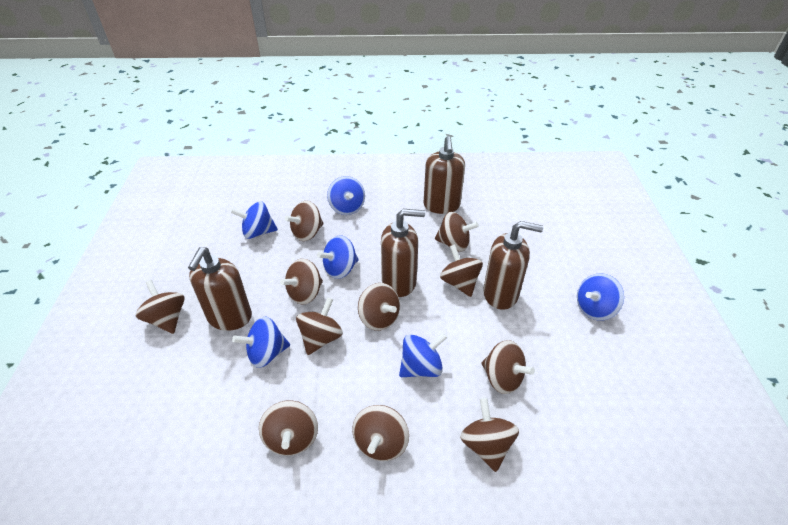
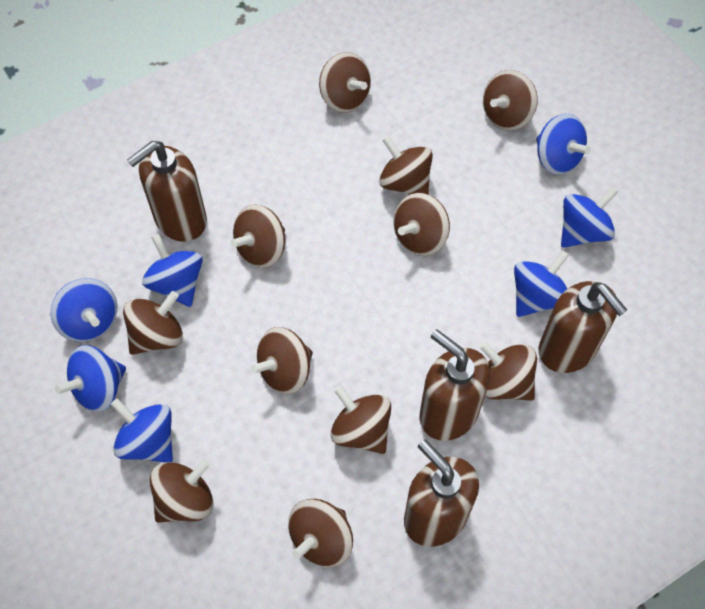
blue spinning top: [230,201,278,239] [232,317,290,368] [317,235,359,279] [327,176,365,215] [399,333,447,377] [577,273,624,321] = 6 -> [51,278,117,342] [55,345,126,412] [111,398,173,462] [142,234,203,307] [514,250,569,317] [536,114,591,175] [561,186,619,248] = 7

